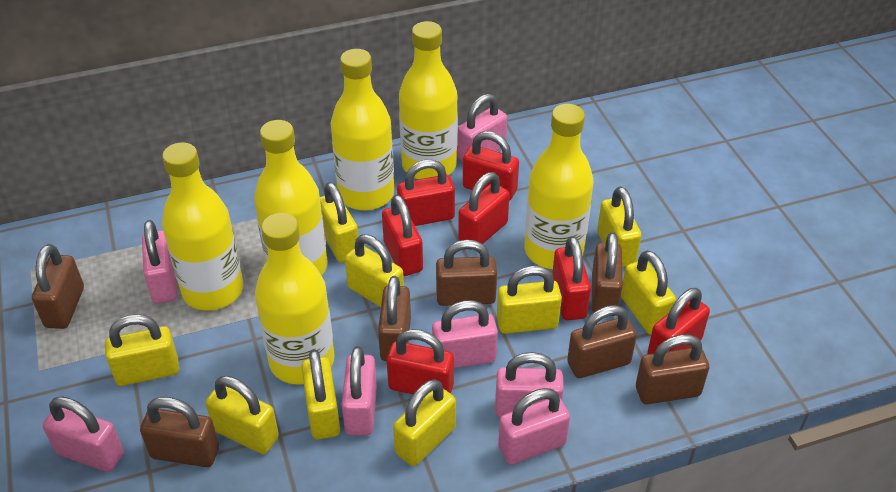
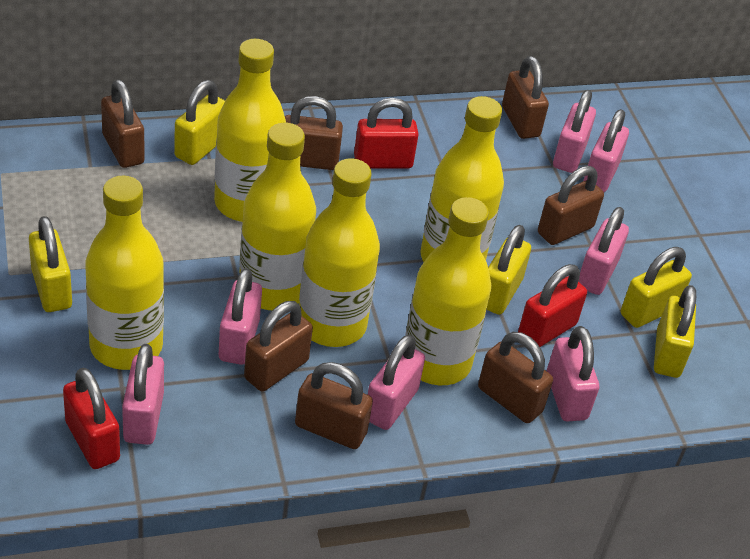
red padlock: [382,195,423,276] [387,329,454,394] [397,160,455,226] [458,172,510,244] [463,131,519,201] [552,236,591,320] [647,288,710,354] = 7 -> [63,368,120,469] [354,98,419,169] [518,264,587,347] = 3
yellow padlock: [105,314,179,386] [206,376,279,454] [301,349,340,440] [320,182,358,263] [345,234,404,307] [393,379,456,466] [497,266,562,334] [597,186,641,267] [621,250,676,335] = 9 -> [29,216,72,312] [174,80,225,165] [487,225,531,315] [621,247,692,328] [654,285,696,378] = 5

